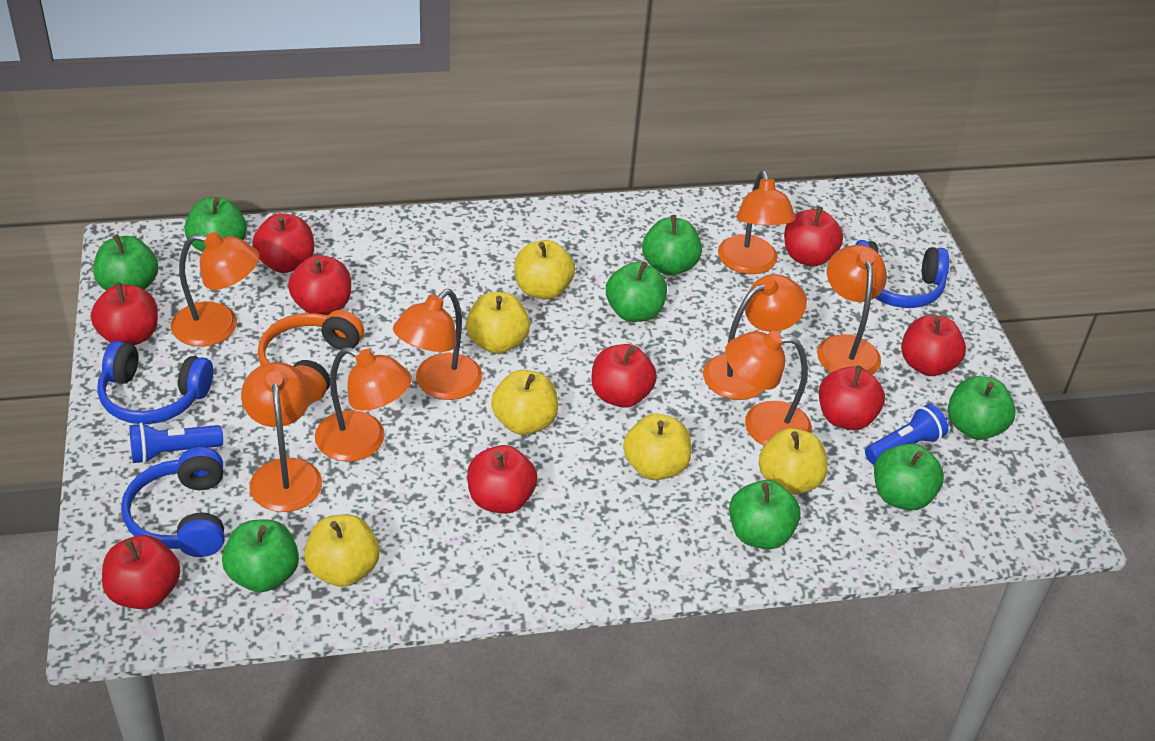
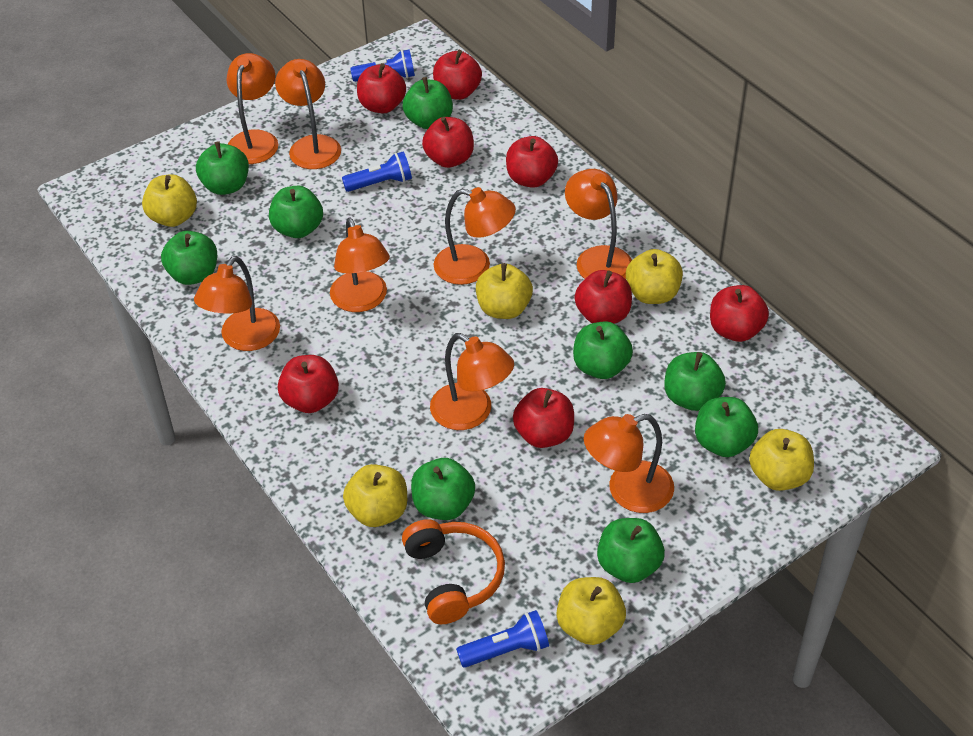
blue flashlight: [130,423,223,464] [865,404,949,465] = 2 -> [342,152,412,192] [350,49,415,82] [456,610,549,668] = 3
blue headphones: [97,341,213,424] [121,447,225,557] [855,240,949,308] = 3 -> none = 0
green apple: [93,234,158,290] [184,197,247,252] [222,519,299,592] [606,262,667,322] [642,215,702,276] [729,480,801,549] [874,443,944,511] [948,376,1016,440] = 8 -> [161,231,217,285] [196,141,249,195] [269,186,323,238] [403,77,453,129] [411,458,475,520] [573,321,633,379] [597,518,665,583] [664,352,726,411] [695,397,758,457] = 9
red apple: [91,282,158,345] [102,535,180,609] [252,213,314,273] [288,255,351,315] [467,445,538,514] [591,344,657,408] [784,207,843,266] [819,365,885,430] [901,315,966,376] = 9 -> [278,355,339,413] [357,63,406,113] [422,117,474,168] [433,50,482,100] [506,136,558,188] [513,388,574,448] [575,270,632,324] [710,285,769,342] = 8

